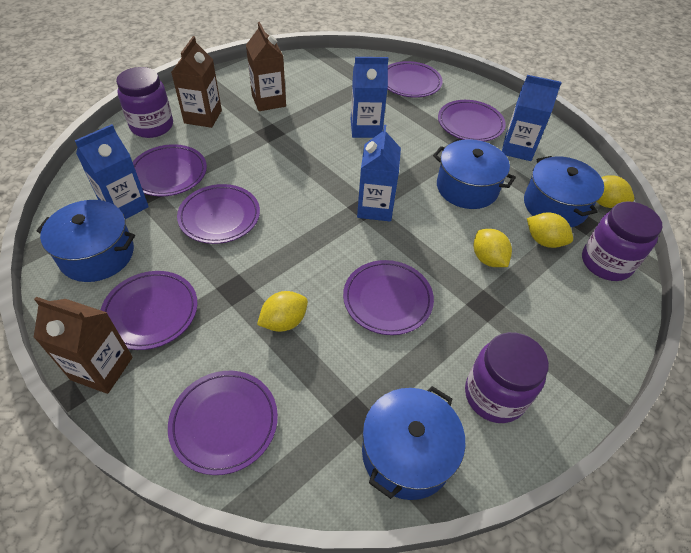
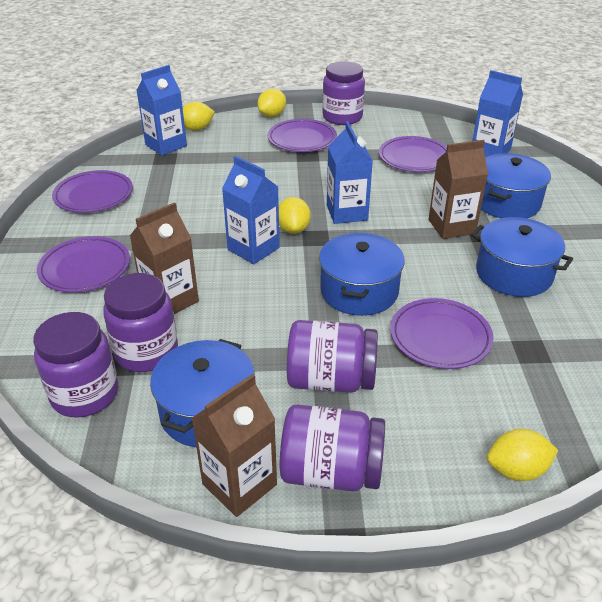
purple jar: [116,67,173,138] [465,332,549,423] [582,201,662,281] = 3 -> [33,312,118,418] [103,273,178,372] [280,405,385,491] [287,320,378,393] [322,61,365,125] = 5
purple plate: [101,271,198,350] [133,144,207,196] [168,371,278,475] [177,184,260,244] [343,260,434,335] [387,61,443,97] [438,100,506,142] = 7 -> [37,236,130,293] [52,170,133,213] [268,119,337,152] [379,136,447,172] [390,298,493,369] = 5

